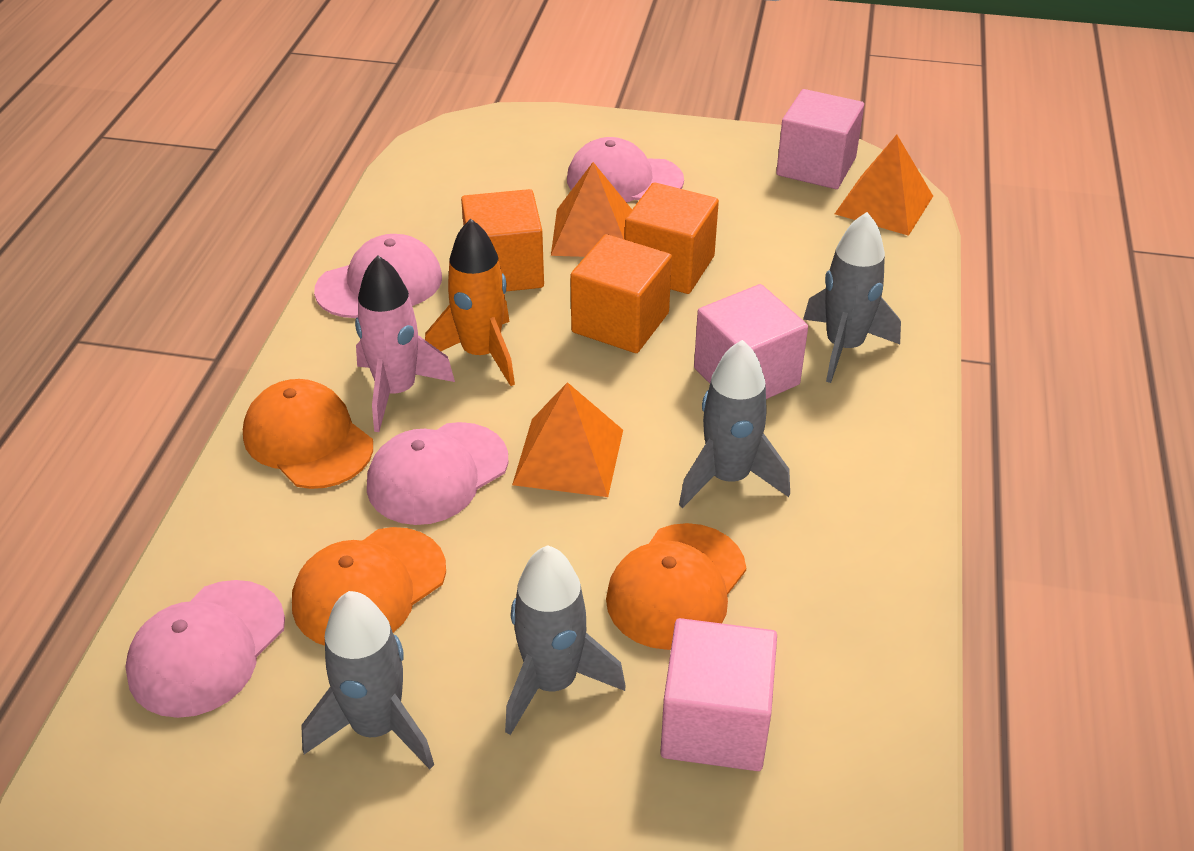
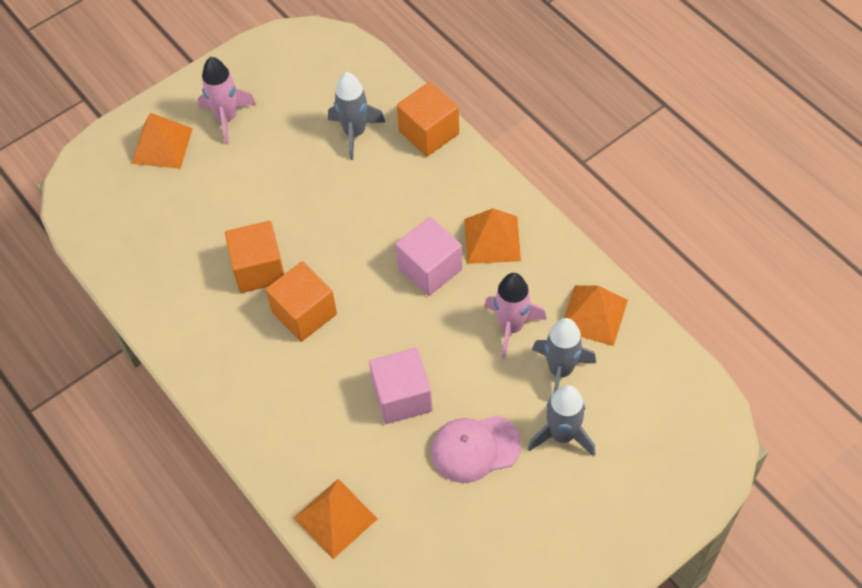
grey rocket: [301,591,434,769] [505,545,626,735] [679,340,790,508] [803,212,901,383] = 4 -> [328,72,385,160] [528,385,595,457] [532,318,596,393] = 3
orange cap: [243,379,373,489] [292,527,446,646] [606,523,746,650] = 3 -> none = 0
orange pyramid: [512,382,623,497] [551,162,632,257] [835,135,933,236] = 3 -> [131,113,193,169] [294,479,378,559] [465,208,521,264] [564,285,628,346] = 4
orange rocket: [425,219,515,386] = 1 -> none = 0
pink cap: [125,580,285,718] [314,234,442,318] [367,422,508,525] [567,137,684,202] = 4 -> [431,415,522,483] = 1
pink cube: [660,618,777,771] [694,284,808,399] [776,89,864,189] = 3 -> [369,348,432,424] [395,217,462,296] = 2
pink rocket: [355,255,455,432] = 1 -> [198,57,256,144] [484,273,546,359] = 2

